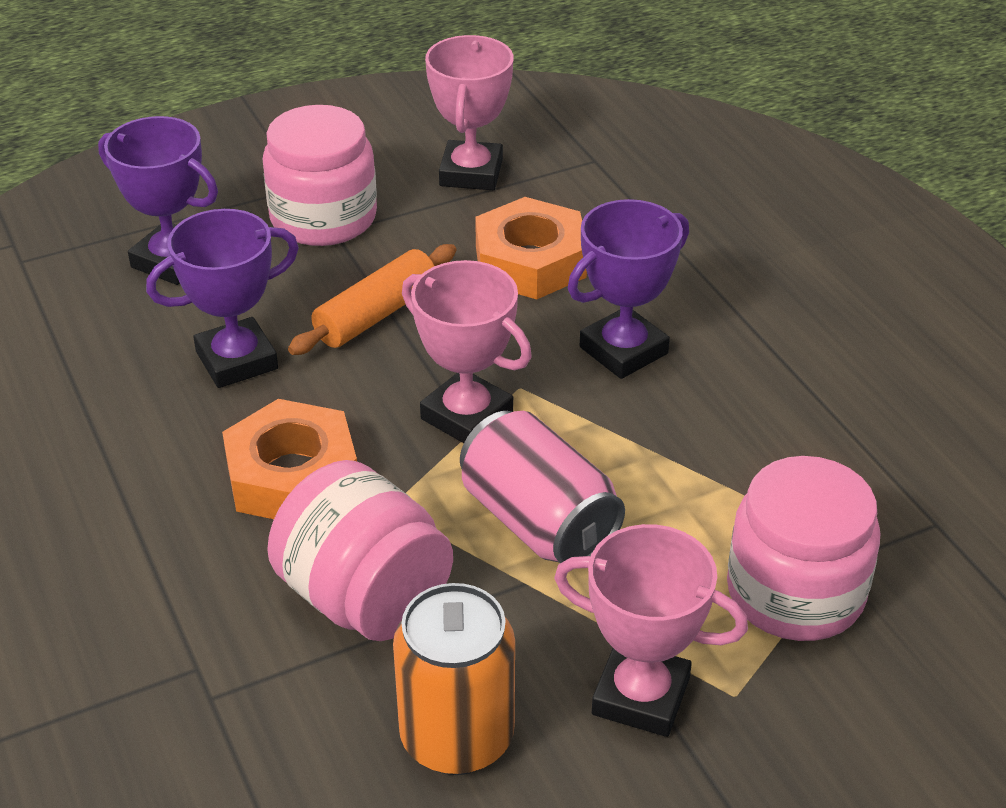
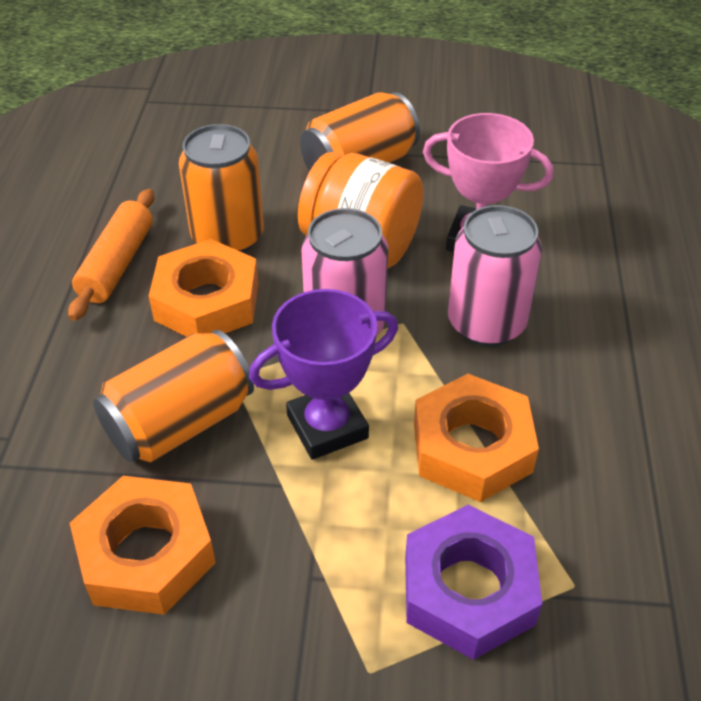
orange can: [393,583,515,775] = 1 -> [93,330,254,463] [179,124,264,253] [300,92,420,171] = 3
orange jar: none = 0 -> [298,152,424,268] = 1
orange nut: [222,399,357,519] [475,197,587,300] = 2 -> [70,476,216,615] [149,239,259,337] [414,374,539,502] = 3
pink can: [460,411,625,563] = 1 -> [301,208,388,336] [448,205,542,347] = 2
pink jar: [262,105,377,246] [267,460,453,641] [727,456,880,641] = 3 -> none = 0
pink trophy: [402,260,532,443] [425,35,514,190] [554,524,748,737] = 3 -> [423,113,554,252] = 1
purple nut: none = 0 -> [405,505,542,660] = 1
purple trophy: [98,116,218,285] [146,209,299,388] [568,199,689,379] = 3 -> [249,289,398,460] = 1

